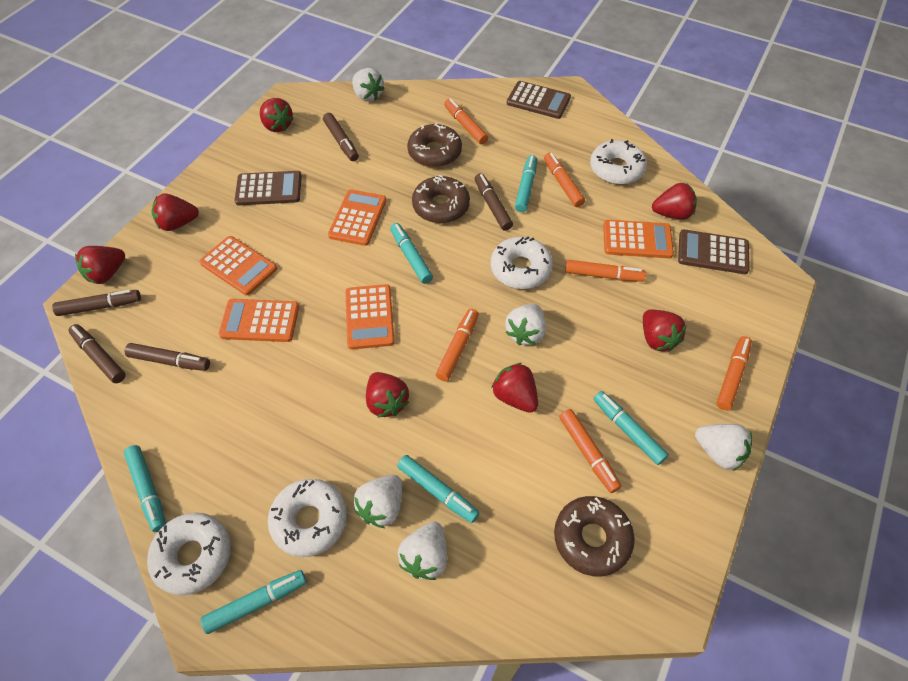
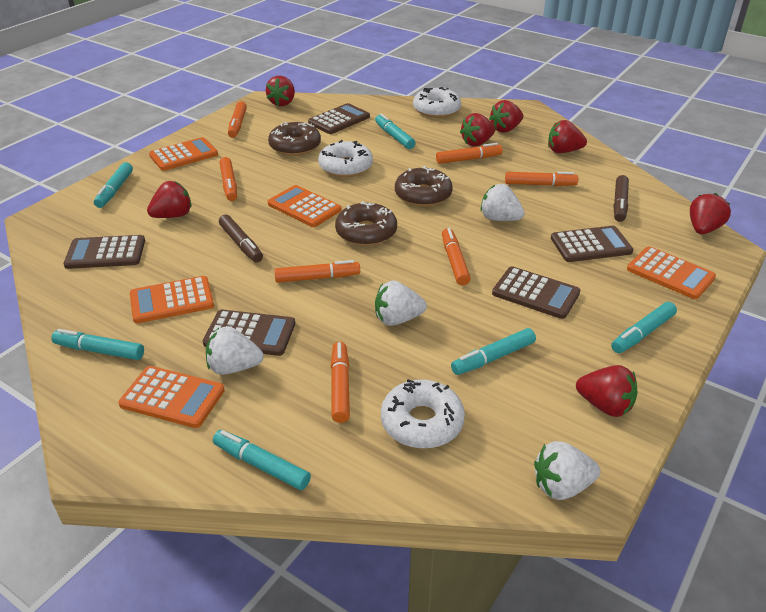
brown calculator: [235,171,302,205] [507,81,571,119] [678,229,750,274] = 3 -> [64,235,145,269] [203,310,295,356] [308,103,370,134] [492,266,580,319] [551,226,633,262] = 5
brown marker: [52,290,141,316] [68,324,126,383] [125,343,210,371] [323,113,359,161] [475,173,513,231] = 5 -> [219,215,263,263] [613,175,629,222] = 2
orange marker: [436,309,479,381] [444,98,488,144] [544,152,585,207] [559,409,621,493] [565,260,646,282] [716,336,752,411] = 6 -> [220,157,237,201] [228,101,247,138] [274,260,360,283] [331,342,350,423] [436,143,503,164] [442,228,471,285] [505,172,578,186] = 7
white donut: [147,513,231,595] [268,479,347,557] [491,236,553,289] [590,139,647,185] = 4 -> [318,140,373,177] [381,379,465,449] [413,87,461,118] = 3
white strawberry: [352,68,385,102] [354,475,402,528] [398,522,447,580] [505,304,546,345] [695,424,752,471] = 5 -> [206,326,263,375] [375,281,427,326] [481,184,525,221] [534,441,600,500] = 4

